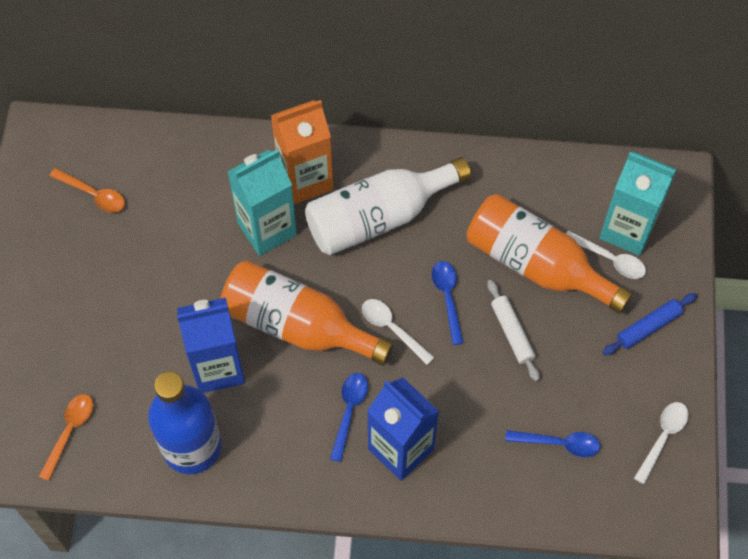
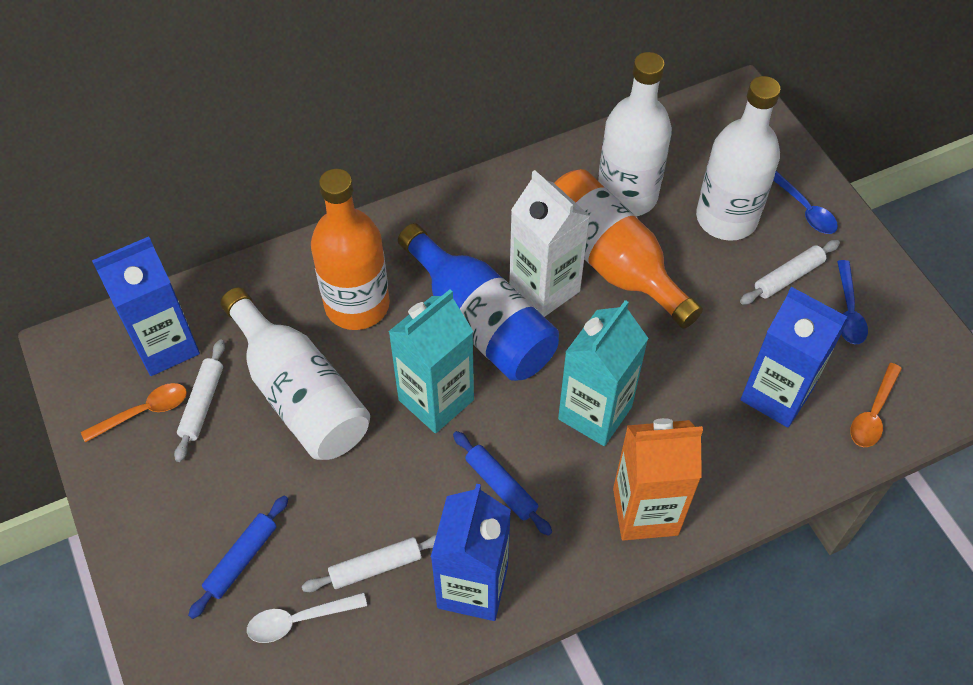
blue carton: [177,298,245,393] [367,378,439,481] = 2 -> [92,237,200,376] [431,484,511,621] [740,287,848,428] = 3
blue rolling pin: [603,293,697,355] = 1 -> [188,496,288,619] [453,431,552,536] = 2
blue spoon: [330,373,368,462] [432,261,464,345] [505,430,600,457] = 3 -> [773,171,838,234] [837,260,868,345] = 2
white bottle: [305,157,471,255] = 1 -> [220,287,370,460] [598,52,672,216] [696,76,781,241] = 3
white carton: none = 0 -> [509,170,590,317] = 1
white rolling pin: [487,280,540,381] = 1 -> [174,340,225,462] [302,535,436,592] [740,240,840,305] = 3
white spoon: [362,299,435,365] [566,231,646,279] [634,402,689,484] = 3 -> [247,592,367,643] = 1

